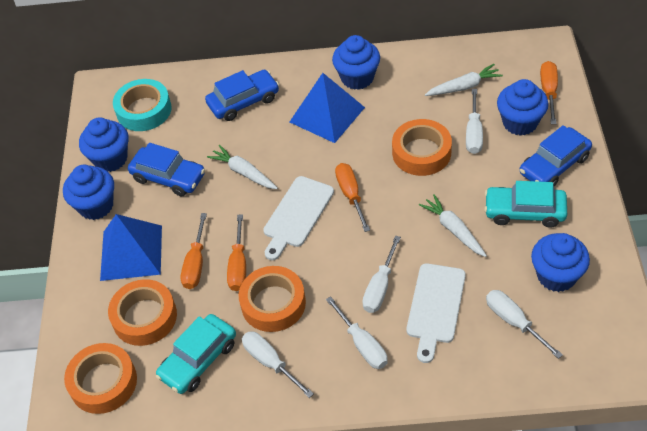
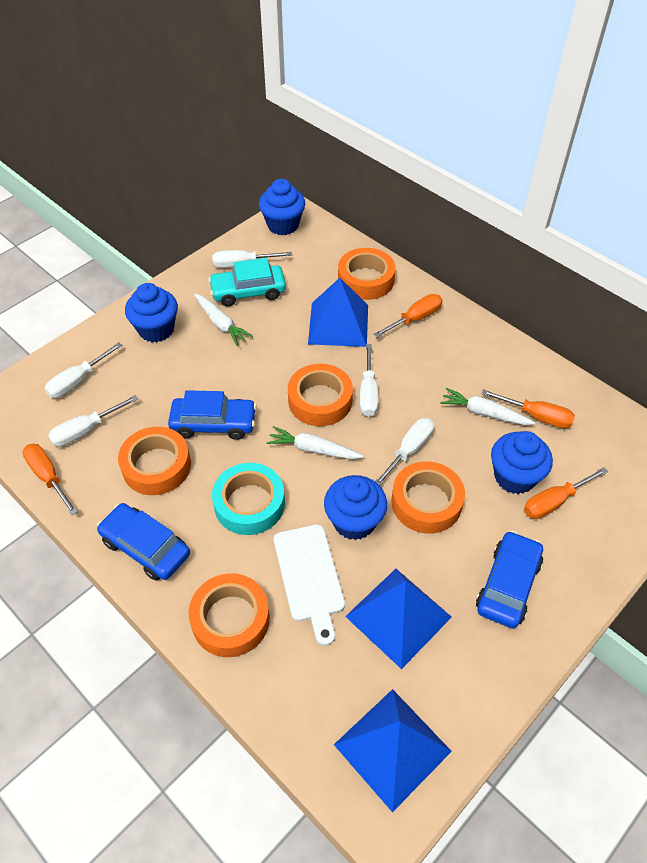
blue cupcake: [63,165,114,220] [79,117,129,172] [332,35,380,90] [497,79,548,136] [531,233,590,292] = 5 -> [125,283,178,343] [259,179,305,235] [324,475,387,540] [491,431,553,494] = 4
blue pyramid: [100,214,162,281] [290,73,365,143] = 2 -> [308,278,368,347] [334,689,452,813] [345,569,452,669] = 3
orange tape: [64,343,137,414] [108,279,177,346] [239,266,306,332] [392,119,452,176] = 4 -> [118,427,191,495] [189,573,270,657] [288,364,353,426] [338,248,396,300] [391,461,465,534] = 5
turquoise car: [156,314,236,394] [484,181,567,228] = 2 -> [208,258,286,306] = 1
white cutting board: [263,176,334,260] [406,263,466,363] = 2 -> [274,524,345,646] = 1

